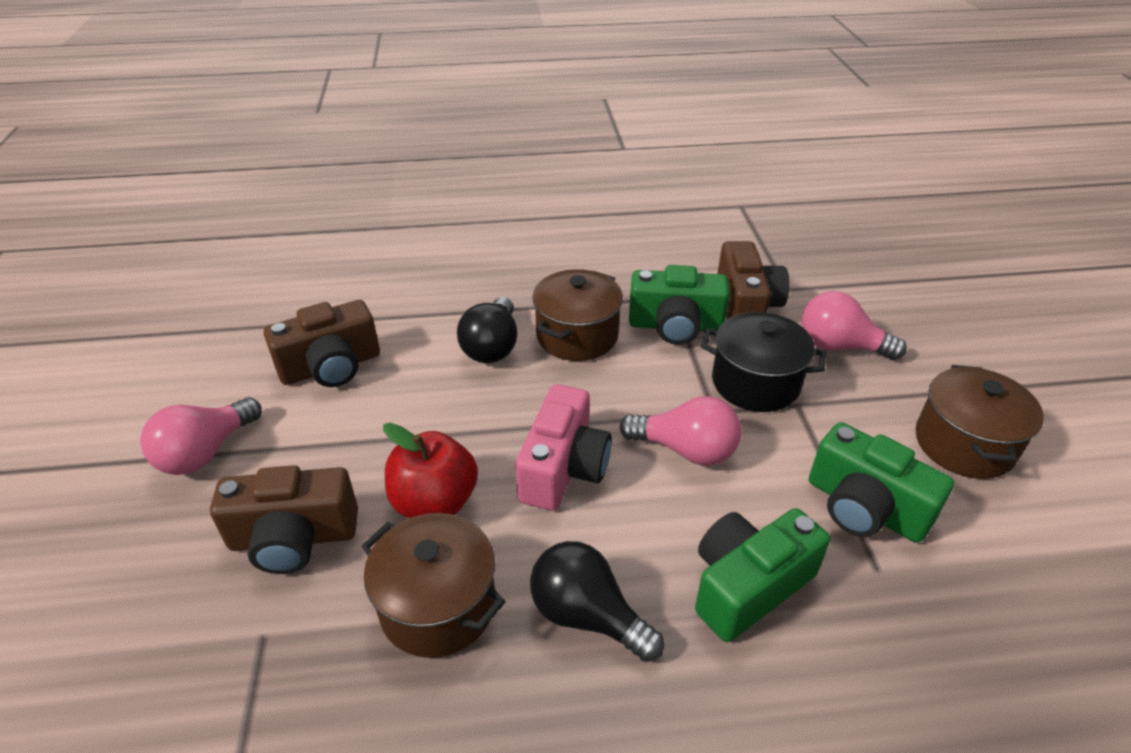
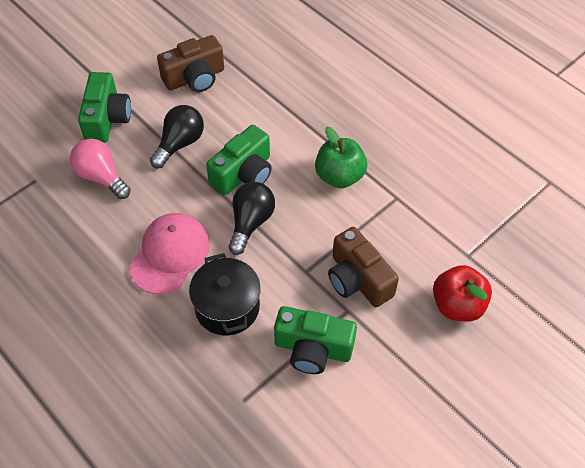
brown camera: [210,465,358,574] [264,300,380,387] [717,241,789,319] = 3 -> [157,35,224,92] [328,227,399,307] = 2
brown pot: [361,513,506,658] [532,269,623,361] [916,365,1044,479] = 3 -> none = 0
green apple: none = 0 -> [315,127,367,188] = 1
pink camera: [515,384,612,511] = 1 -> none = 0
pink cap: none = 0 -> [129,213,210,295] = 1
pink light bulb: [140,397,262,475] [620,396,742,465] [802,291,907,360] = 3 -> [70,139,131,199] = 1

